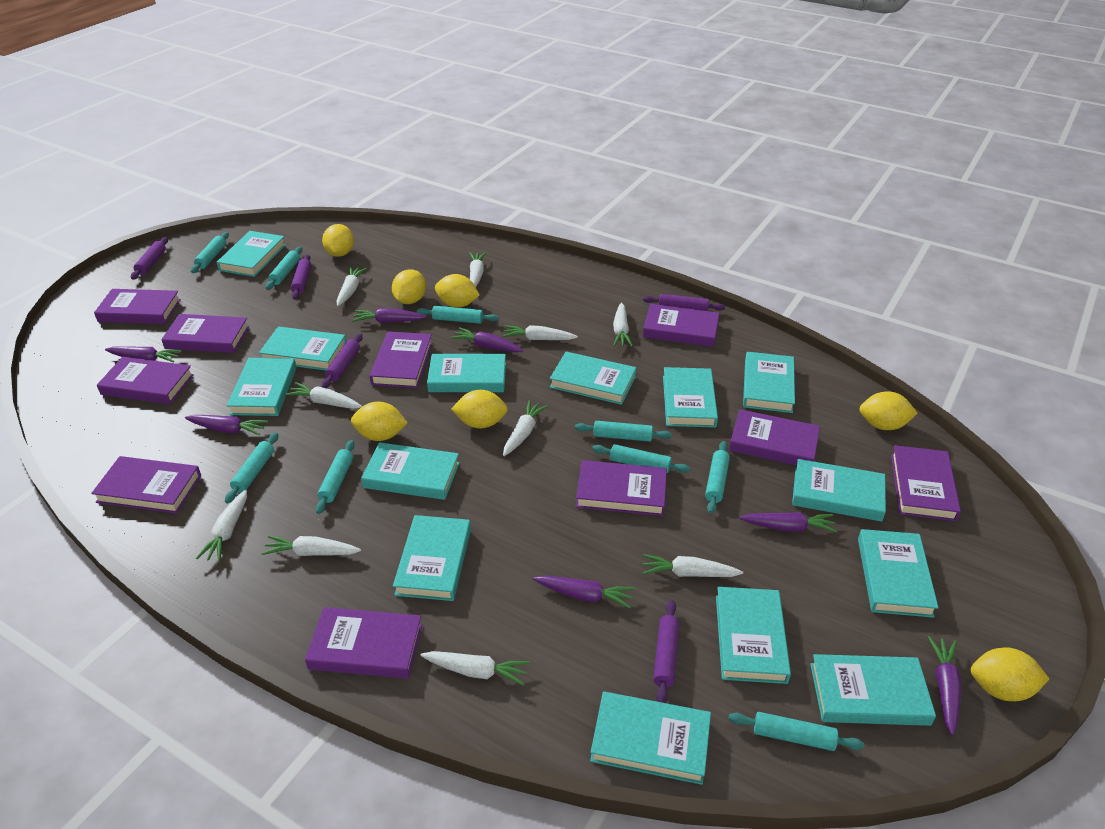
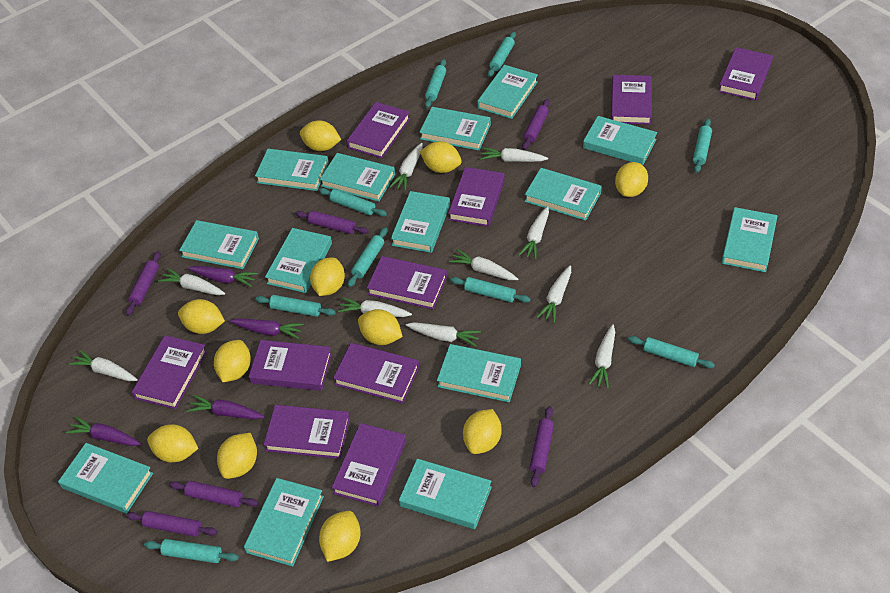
purple carrot: [105,346,182,363] [185,415,268,435] [352,308,427,323] [451,327,523,352] [533,576,635,608] [739,512,837,533] [928,636,961,735] = 7 -> [66,416,141,446] [187,395,265,419] [188,266,258,287] [230,318,304,339] = 4
purple rolling pin: [131,237,168,280] [291,254,312,300] [322,333,362,388] [643,294,725,311] [653,600,680,703] = 5 -> [126,251,161,316] [126,511,217,537] [169,481,259,507] [295,211,369,234] [522,99,550,150] [530,406,554,487] = 6
yellow lemon: [322,224,354,257] [351,402,408,441] [392,269,426,304] [435,274,480,308] [451,390,508,428] [859,391,918,430] [971,647,1049,701] = 7 -> [147,424,198,462] [178,299,225,334] [214,340,251,382] [217,433,257,479] [300,120,341,151] [310,257,345,296] [319,511,361,562] [358,309,403,345] [420,141,462,173] [463,409,502,454] [615,162,648,197] = 11

